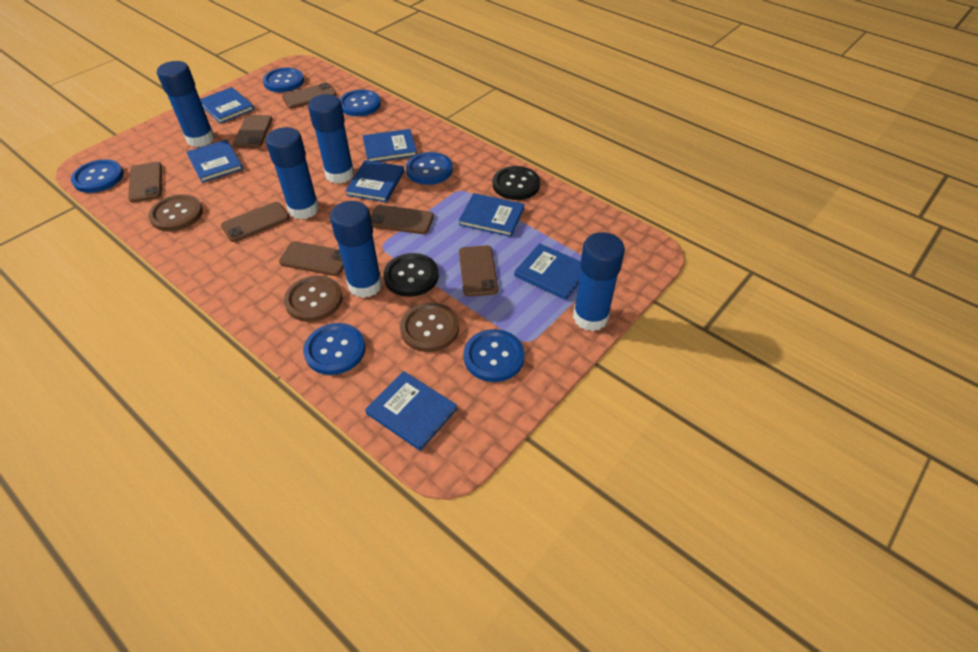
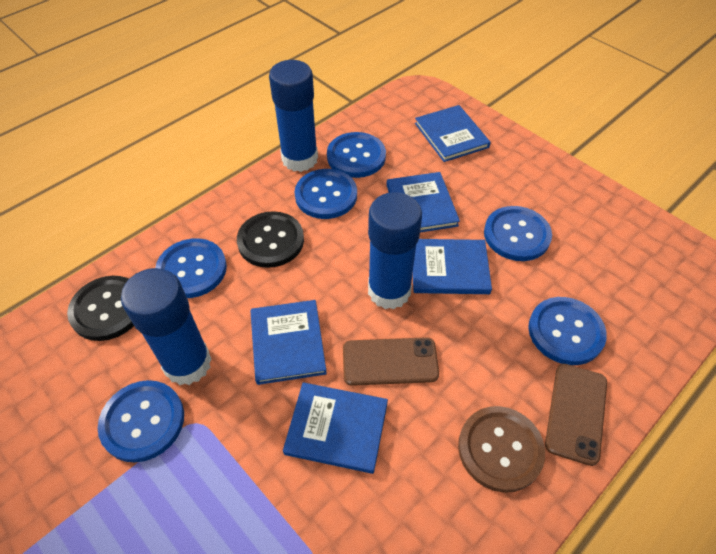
blue book: [186,140,243,183] [200,87,255,124] [345,160,404,203] [363,129,417,162] [365,371,457,451] [459,193,524,237] [514,243,581,300] = 7 -> [250,300,327,385] [283,382,388,474] [387,172,460,232] [413,239,492,294] [415,105,491,162] = 5
blue glue stick: [157,61,215,147] [266,127,319,220] [308,94,355,184] [330,201,382,298] [573,232,625,331] = 5 -> [121,268,212,385] [269,60,318,172] [368,192,422,309] = 3
brown button: [148,194,203,231] [284,276,343,322] [400,303,459,352] = 3 -> [458,406,545,493] = 1
brown phone: [128,162,162,203] [221,202,290,242] [233,115,272,148] [279,241,344,276] [282,83,337,109] [371,205,434,234] [459,246,498,297] = 7 -> [343,337,439,386] [545,364,607,466] = 2

